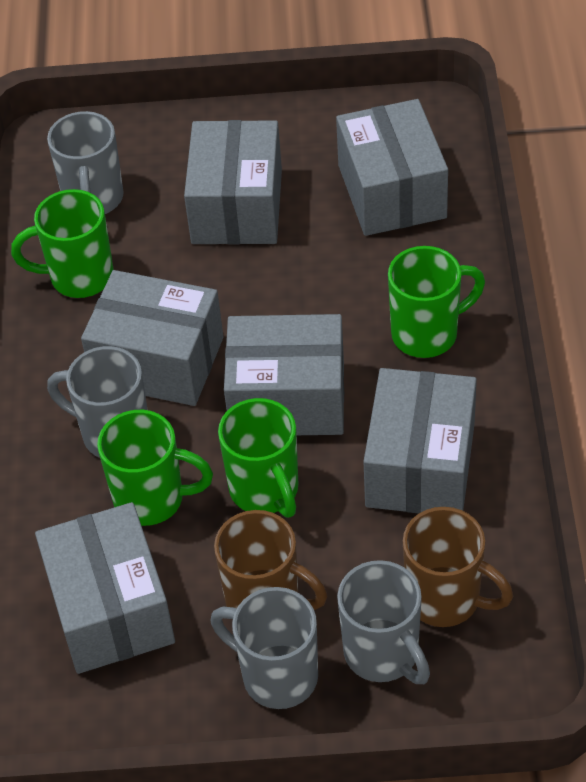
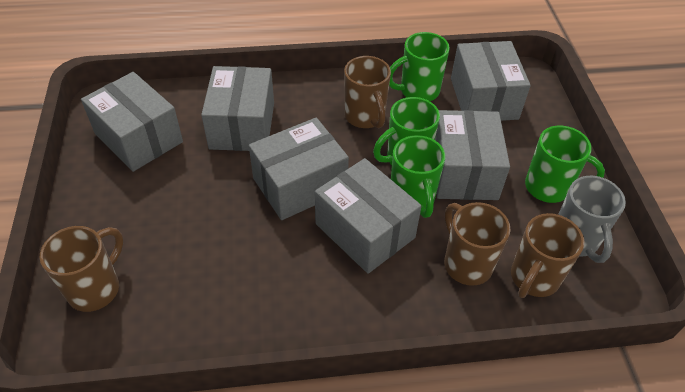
brown mug: [214,510,327,610] [403,507,513,627] = 2 -> [40,226,123,312] [344,56,391,128] [444,202,510,286] [511,213,584,298] = 4
grey mug: [47,111,124,214] [47,346,148,458] [211,587,318,709] [337,560,430,684] = 4 -> [558,176,626,263] = 1

